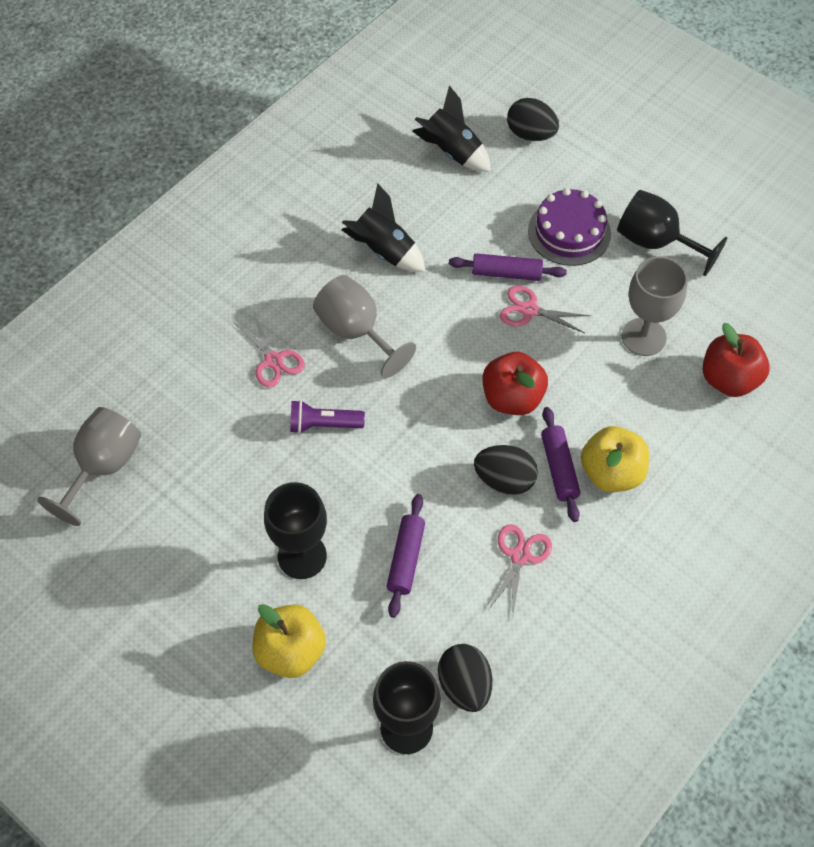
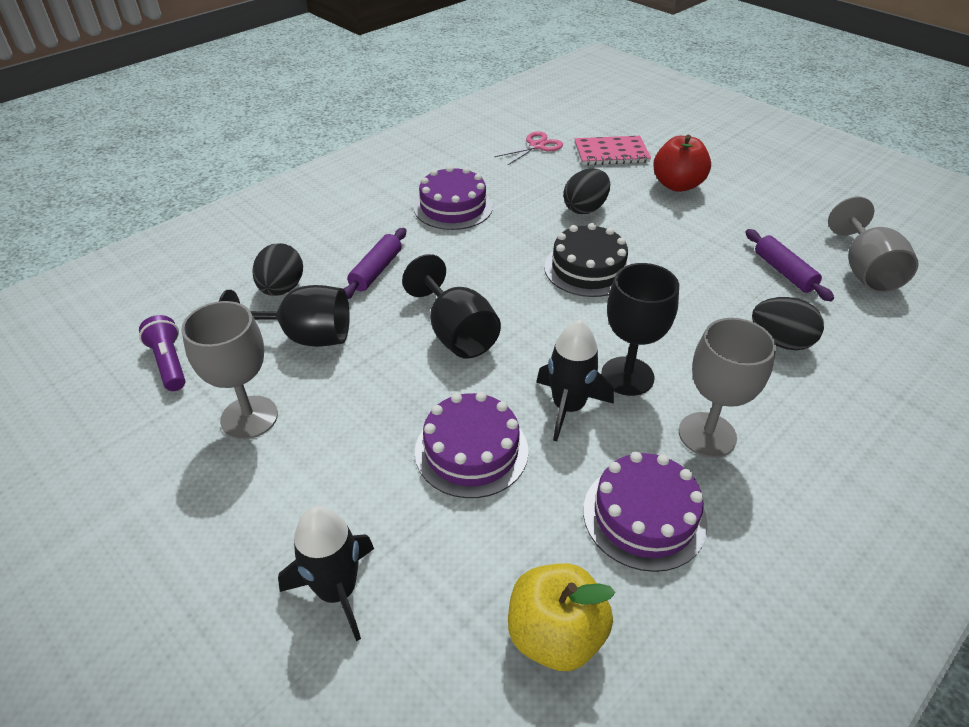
black cake: none = 0 -> [544,223,631,297] = 1
pink notebook: none = 0 -> [574,136,651,165] = 1
pink scissors: [235,313,305,388] [488,524,552,618] [500,285,591,333] = 3 -> [495,131,563,166] = 1
purple cake: [528,188,611,266] = 1 -> [413,166,493,230] [415,392,528,498] [583,452,708,572] = 3
purple rolling pin: [387,494,425,618] [449,253,567,281] [541,407,580,522] = 3 -> [344,228,406,299] [745,229,834,301] = 2
red apple: [483,352,548,415] [703,323,770,397] = 2 -> [653,135,711,192] = 1
yellow apple: [252,604,326,678] [581,426,649,492] = 2 -> [508,563,615,671] = 1

